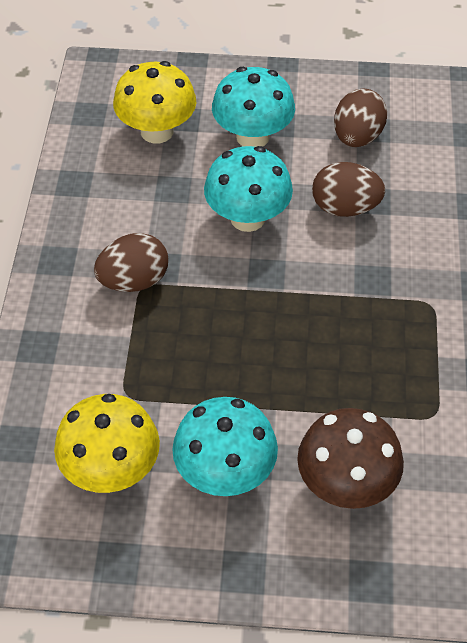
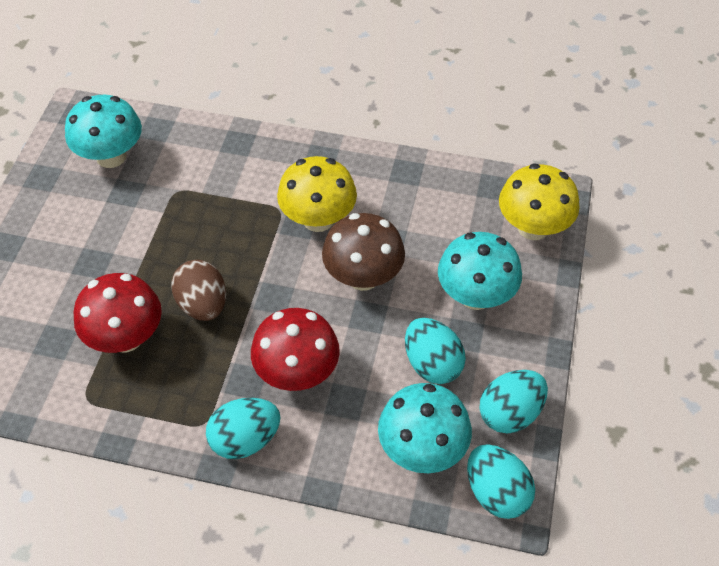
brown egg: [94,233,168,292] [312,162,385,217] [334,88,387,147] = 3 -> [171,260,226,321] = 1
red mushroom: none = 0 -> [74,273,162,353] [251,308,340,391] = 2
turquoise egg: none = 0 -> [206,398,281,459] [405,318,466,384] [467,444,535,519] [480,370,548,434] = 4

